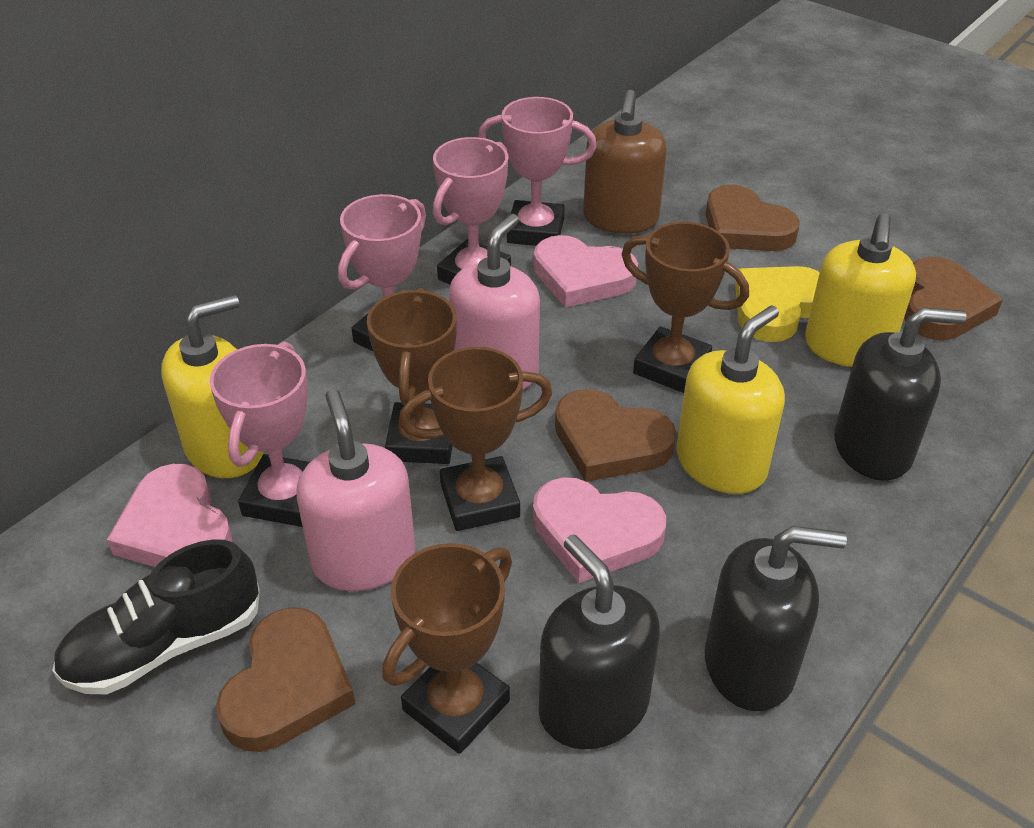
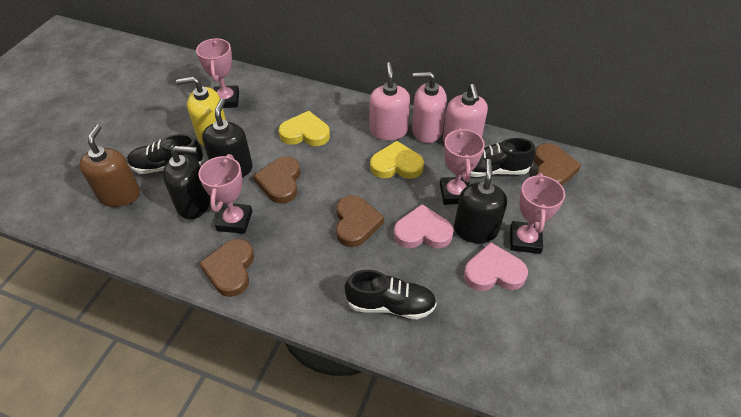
black shoe: [52,539,260,694] = 1 -> [127,134,204,174] [345,270,437,319] [470,138,535,177] = 3
brown trophy: [367,288,456,464] [382,543,512,754] [399,347,552,531] [622,222,749,393] = 4 -> none = 0
pink heart: [107,464,233,567] [533,477,666,583] [534,235,638,308] = 3 -> [394,204,454,248] [464,242,528,291] = 2
pink soap dispenser: [296,389,415,591] [449,214,540,390] = 2 -> [370,62,410,141] [412,72,447,143] [443,84,488,142] = 3
yellow heart: [735,266,820,342] = 1 -> [279,111,330,146] [370,141,424,179] = 2
yellow soap dispenser: [161,295,264,478] [676,305,785,494] [805,213,916,367] = 3 -> [176,76,226,146] = 1

